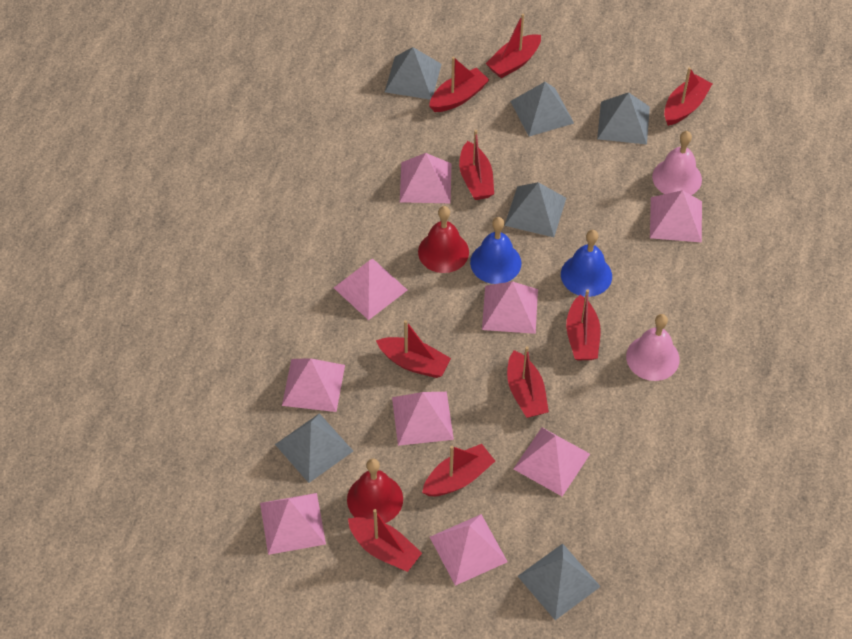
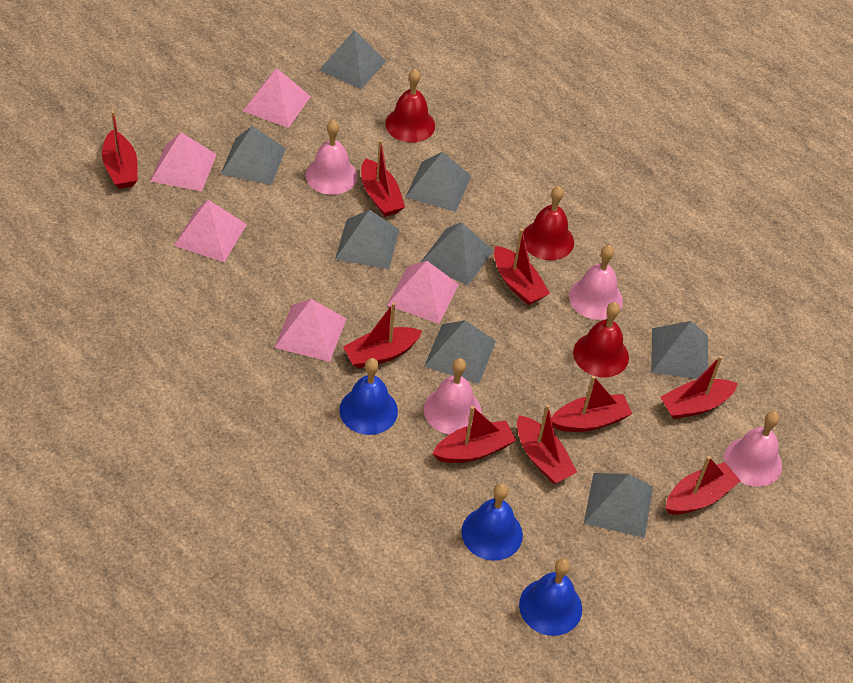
blue bell: [470,217,522,284] [561,230,612,297] = 2 -> [339,358,398,435] [461,483,523,561] [519,558,582,636] = 3
grey pyramid: [275,413,353,483] [385,47,442,99] [504,182,566,237] [510,82,574,137] [518,544,601,620] [597,92,650,144] = 6 -> [221,126,286,185] [319,30,386,89] [335,210,400,269] [406,152,471,212] [420,222,494,285] [424,320,496,384] [584,473,653,538] [651,321,708,379] = 8
pink bell: [626,314,680,381] [652,131,702,195] = 2 -> [306,120,357,195] [424,358,482,434] [569,245,623,320] [724,411,782,487] = 4
pink pyramid: [260,493,326,555] [282,358,345,412] [334,258,407,320] [392,392,454,446] [400,153,451,203] [430,514,508,586] [482,281,538,334] [513,428,590,496] [650,190,702,242] = 9 -> [150,132,217,192] [174,200,247,262] [243,68,311,128] [274,299,346,362] [387,261,459,324] = 5
red bell: [347,458,403,523] [418,206,469,273] = 2 -> [385,69,435,143] [523,186,574,260] [573,302,629,377] = 3

